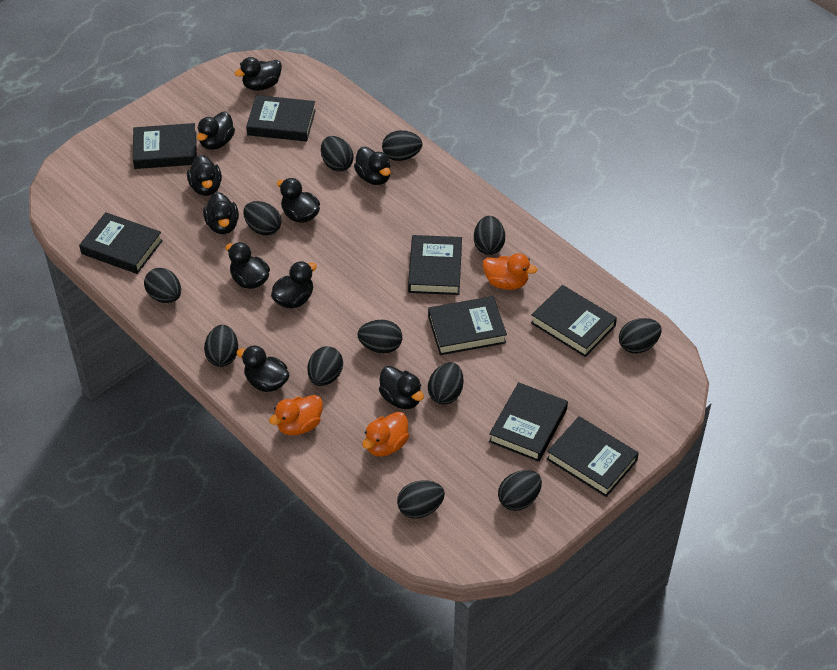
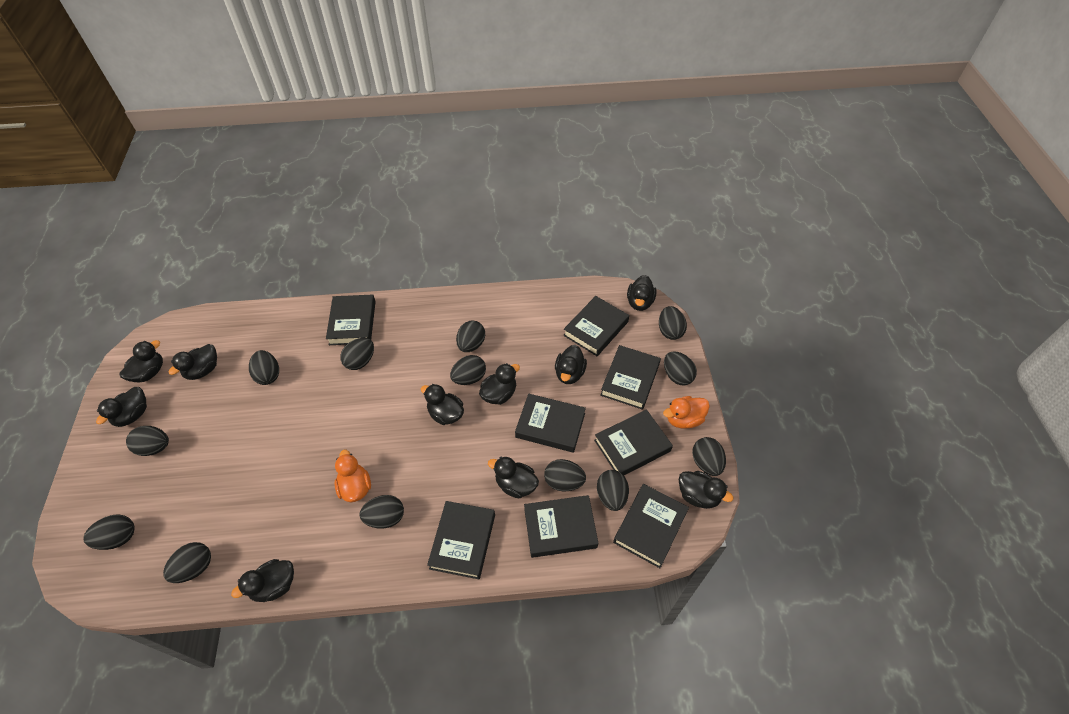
black egg: [144,268,181,303] [204,325,238,367] [243,201,281,236] [308,346,343,386] [321,136,353,172] [358,320,402,353] [382,130,422,161] [397,481,445,519] [428,362,463,405] [474,216,505,255] [498,470,542,511] [619,318,661,354] = 12 -> [83,515,135,550] [126,426,169,456] [163,542,211,583] [249,350,279,385] [340,338,374,370] [359,495,404,529] [450,355,486,385] [456,321,485,352] [544,459,586,491] [597,470,629,511] [659,306,687,340] [664,351,697,385] [692,437,726,476] = 13
orange duck: [269,395,323,435] [362,412,409,457] [483,253,537,290] = 3 -> [334,450,371,502] [663,396,710,428] = 2

